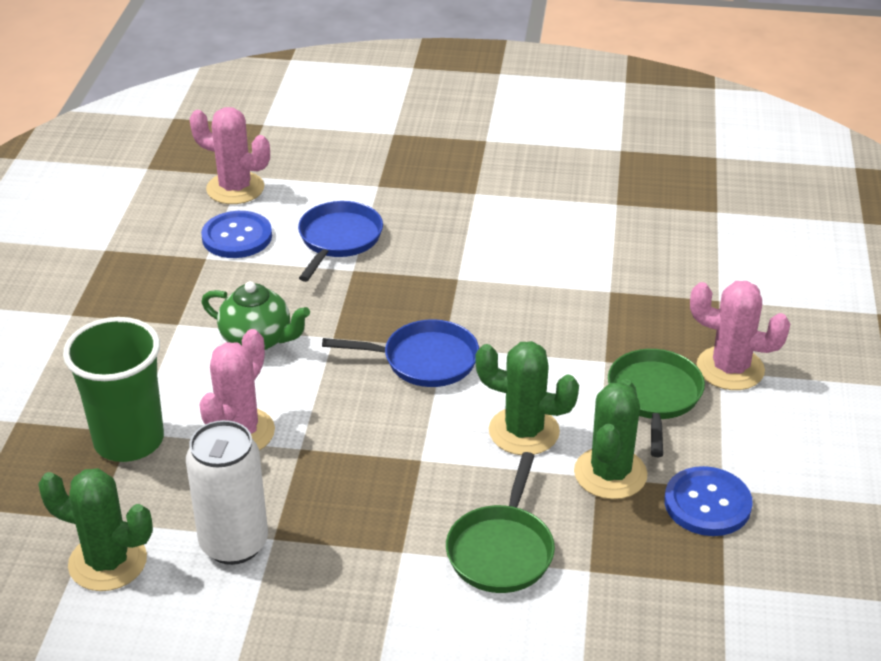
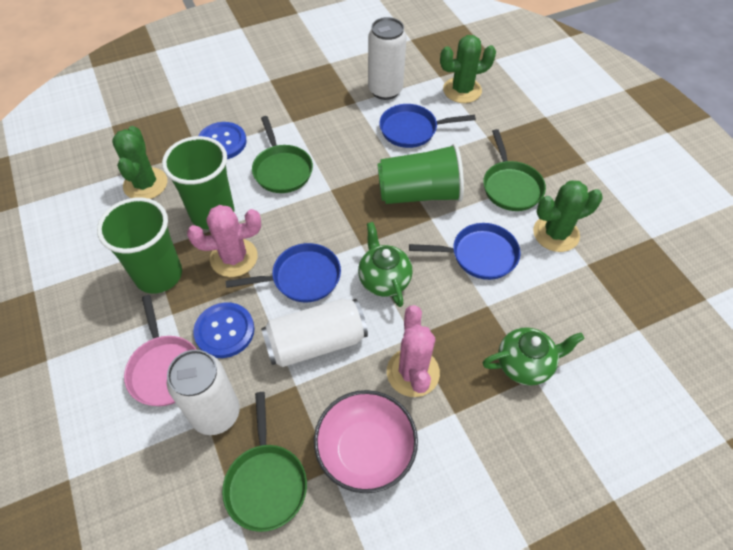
blue pan: [298,201,383,282] [322,319,479,387] = 2 -> [225,243,341,302] [379,104,476,148] [409,223,521,280] = 3
green cup: [63,317,164,462] = 1 -> [97,197,182,294] [162,136,235,229] [377,143,464,204] = 3
green pan: [446,452,555,593] [608,349,705,457] = 2 -> [222,392,307,532] [252,116,313,193] [483,129,546,211] = 3
green teapot: [201,281,310,350] = 1 -> [358,222,413,307] [483,327,584,386] = 2
pink bowl: none = 0 -> [314,390,418,493] = 1
pink cactus: [189,107,270,204] [199,329,275,450] [690,281,790,390] = 3 -> [187,205,261,277] [387,305,440,397] = 2
pink pan: none = 0 -> [124,295,197,406] = 1
white can: [186,420,268,565] = 1 -> [167,350,240,435] [261,299,368,367] [368,17,407,100] = 3

